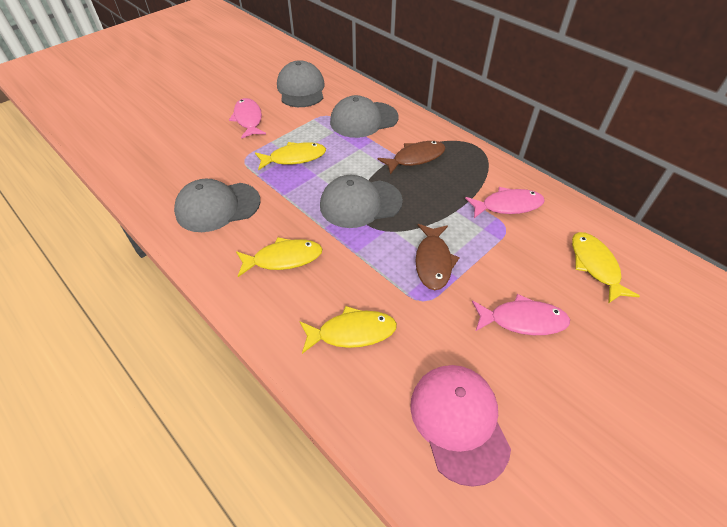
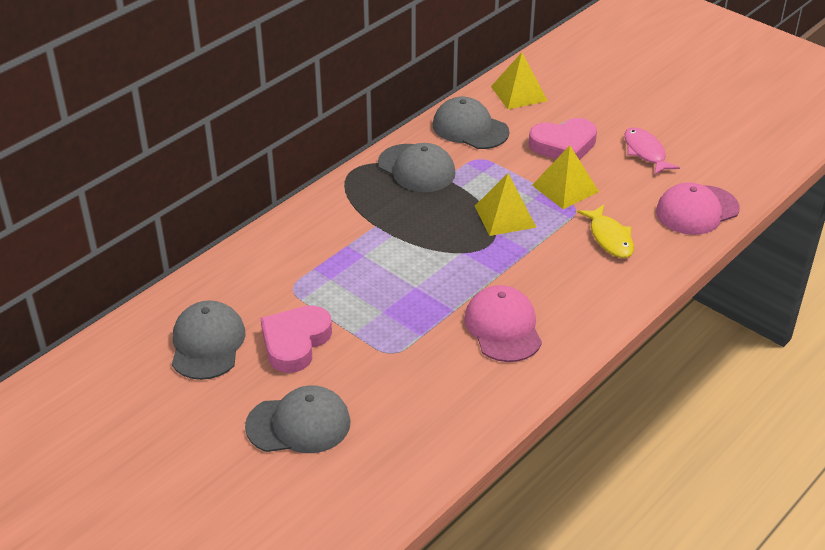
brown fish: [377,141,446,175] [415,224,460,290] = 2 -> none = 0
pink cap: [410,365,511,487] = 1 -> [464,285,542,362] [656,182,740,235] = 2
pink fish: [229,98,266,139] [465,187,545,218] [472,294,570,335] = 3 -> [624,127,680,175] = 1
pink heart: none = 0 -> [261,305,332,373] [529,118,597,160] = 2
yellow fish: [236,237,323,277] [255,142,326,170] [300,306,397,354] [572,232,640,304] = 4 -> [577,205,634,258] = 1
yellow pyramid: none = 0 -> [475,173,536,236] [491,52,548,109] [532,145,599,209] = 3

